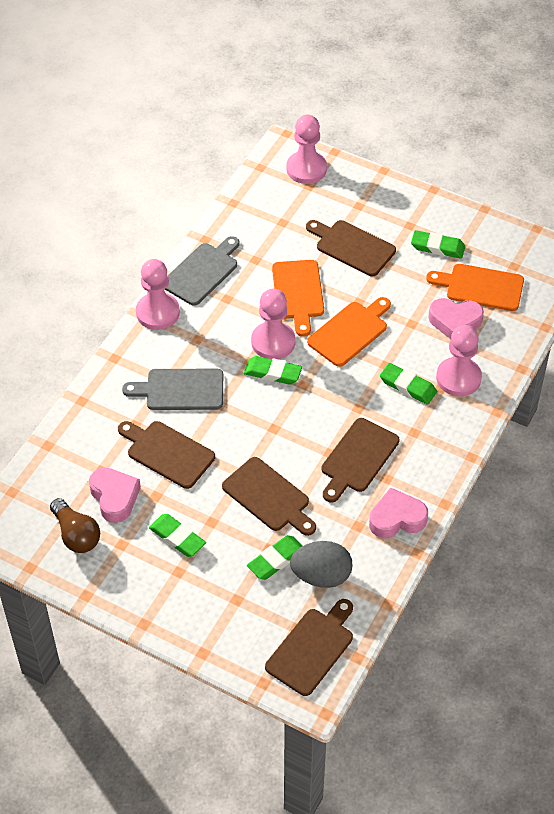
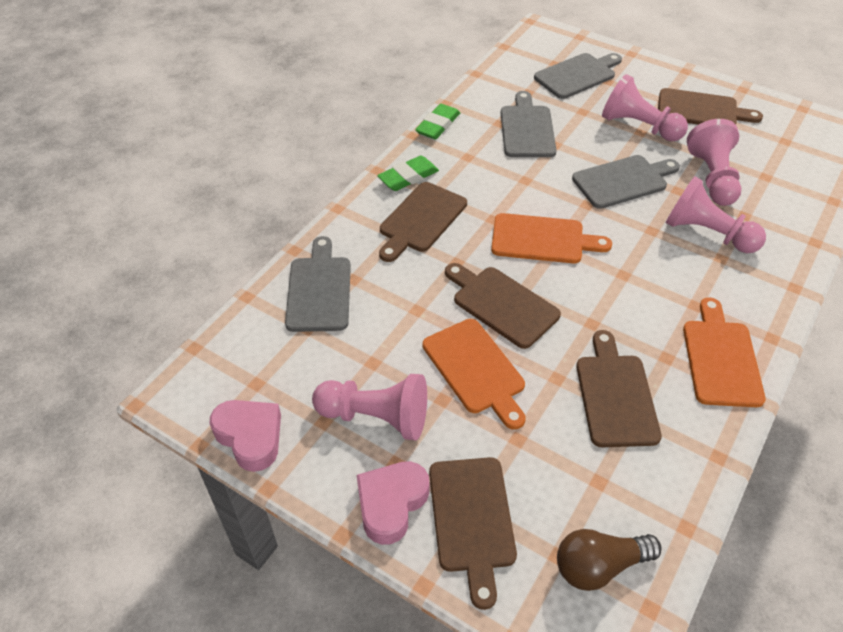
green eraser: [149,514,206,557] [244,356,302,385] [247,535,302,580] [380,363,437,405] [411,230,465,259] = 5 -> [377,155,439,191] [415,104,460,140] = 2
grey cutting board: [122,369,223,410] [165,236,239,306] = 2 -> [285,236,351,332] [501,91,557,157] [534,53,622,99] [572,155,680,209] = 4
grey egg: [290,541,352,588] = 1 -> none = 0
pink heart: [89,468,141,523] [369,487,428,538] [428,298,484,339] = 3 -> [210,400,281,472] [357,461,429,545] = 2

